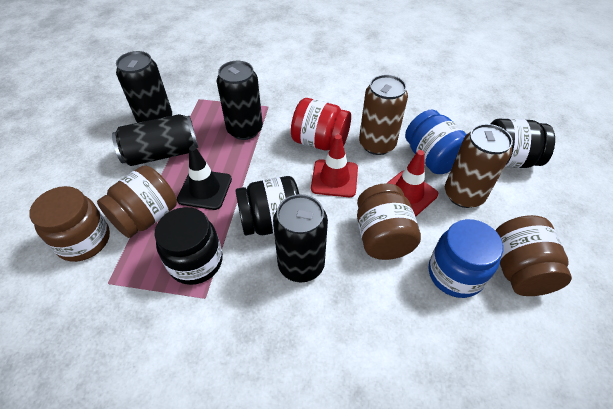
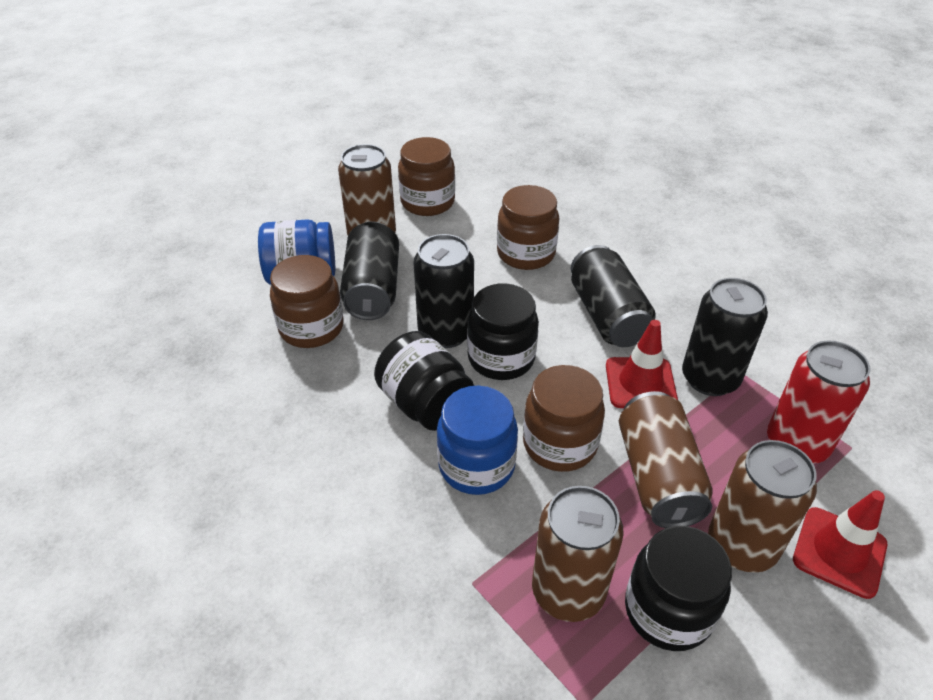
black traffic cone: [177,146,232,210] = 1 -> none = 0
brown can: [359,75,408,155] [445,124,513,208] = 2 -> [338,144,396,235] [532,486,624,622] [619,391,713,528] [708,440,817,573] = 4
red can: none = 0 -> [767,340,871,464] = 1
red jar: [291,98,351,151] = 1 -> none = 0

